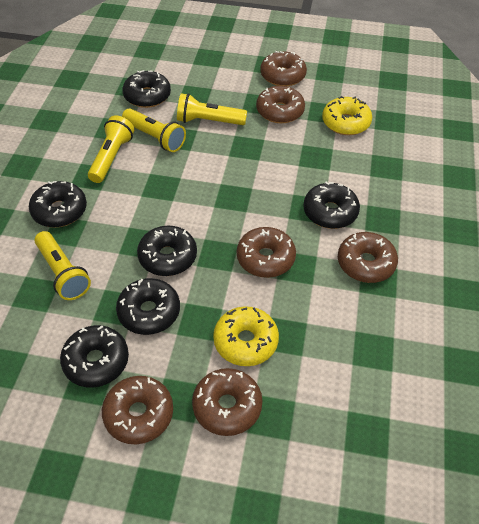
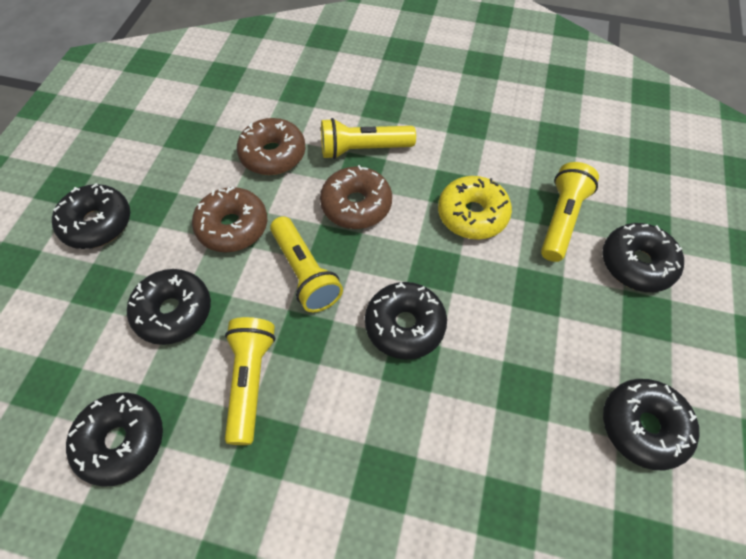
brown donut: [102,376,173,444] [192,368,263,436] [237,227,296,278] [256,86,305,123] [260,51,307,86] [338,232,398,283] = 6 -> [192,187,267,252] [237,118,306,175] [320,165,392,229] = 3
yellow donut: [213,306,279,366] [322,96,372,135] = 2 -> [438,176,512,240] = 1

